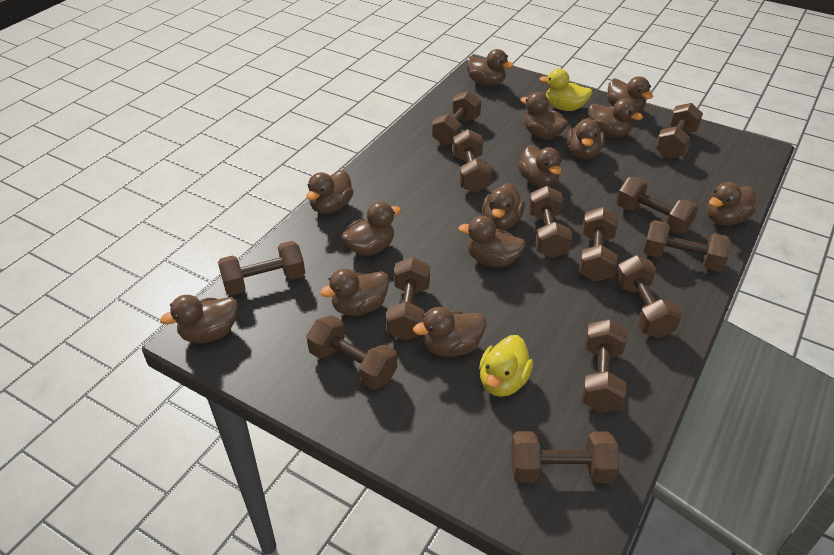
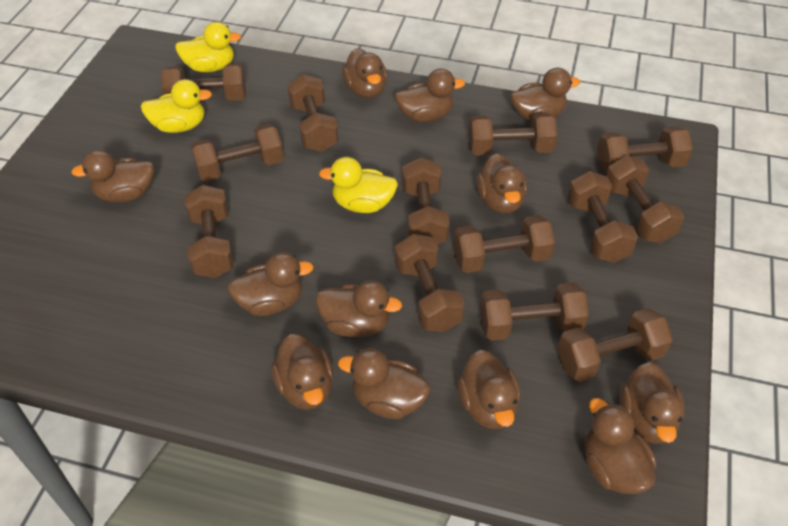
brown duck: [160,295,238,343] [306,170,354,214] [320,269,389,316] [341,201,401,256] [413,307,486,357] [458,216,526,267] [466,49,513,86] [482,183,525,230] [518,145,562,188] [521,92,568,140] [567,118,605,159] [588,98,643,137] [607,76,653,112] [707,182,756,225] = 14 -> [71,150,154,203] [227,252,314,316] [271,334,333,410] [316,280,402,337] [338,348,430,419] [342,48,387,98] [395,69,465,122] [457,350,520,429] [476,153,527,214] [511,68,580,121] [585,398,657,494] [620,362,684,444] = 12
yellow duck: [479,335,533,397] [540,69,592,111] = 2 -> [141,79,212,133] [175,22,241,72] [319,157,398,213] = 3

